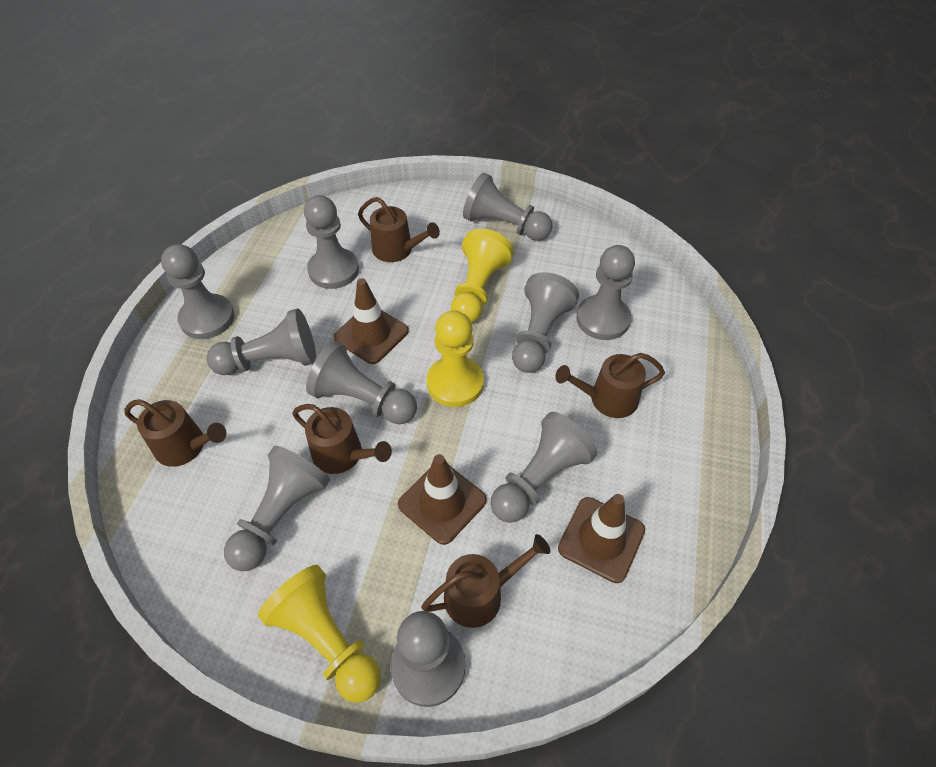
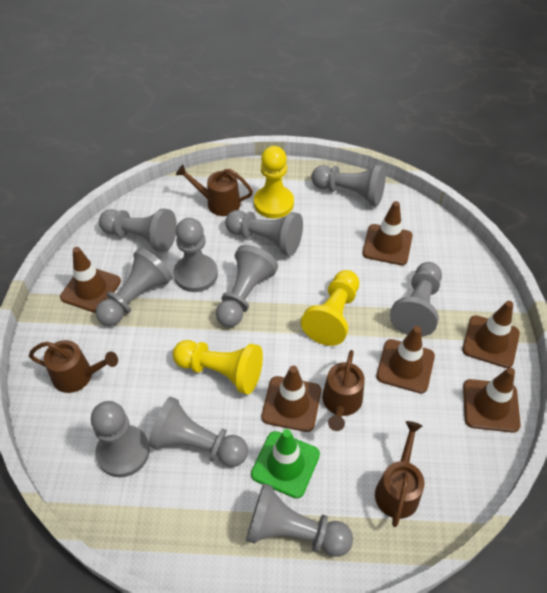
brown traffic cone: [333,278,409,364] [398,454,487,545] [558,494,645,583] = 3 -> [60,247,121,313] [262,366,321,432] [362,201,413,265] [376,326,435,393] [462,301,520,368] [463,367,521,433] = 6
brown watering can: [124,399,226,467] [292,404,392,474] [358,197,440,262] [421,534,550,628] [555,353,665,418] = 5 -> [29,340,118,393] [176,165,253,216] [322,350,365,431] [375,421,424,527] = 4
green traffic cone: none = 0 -> [251,429,320,499] = 1

